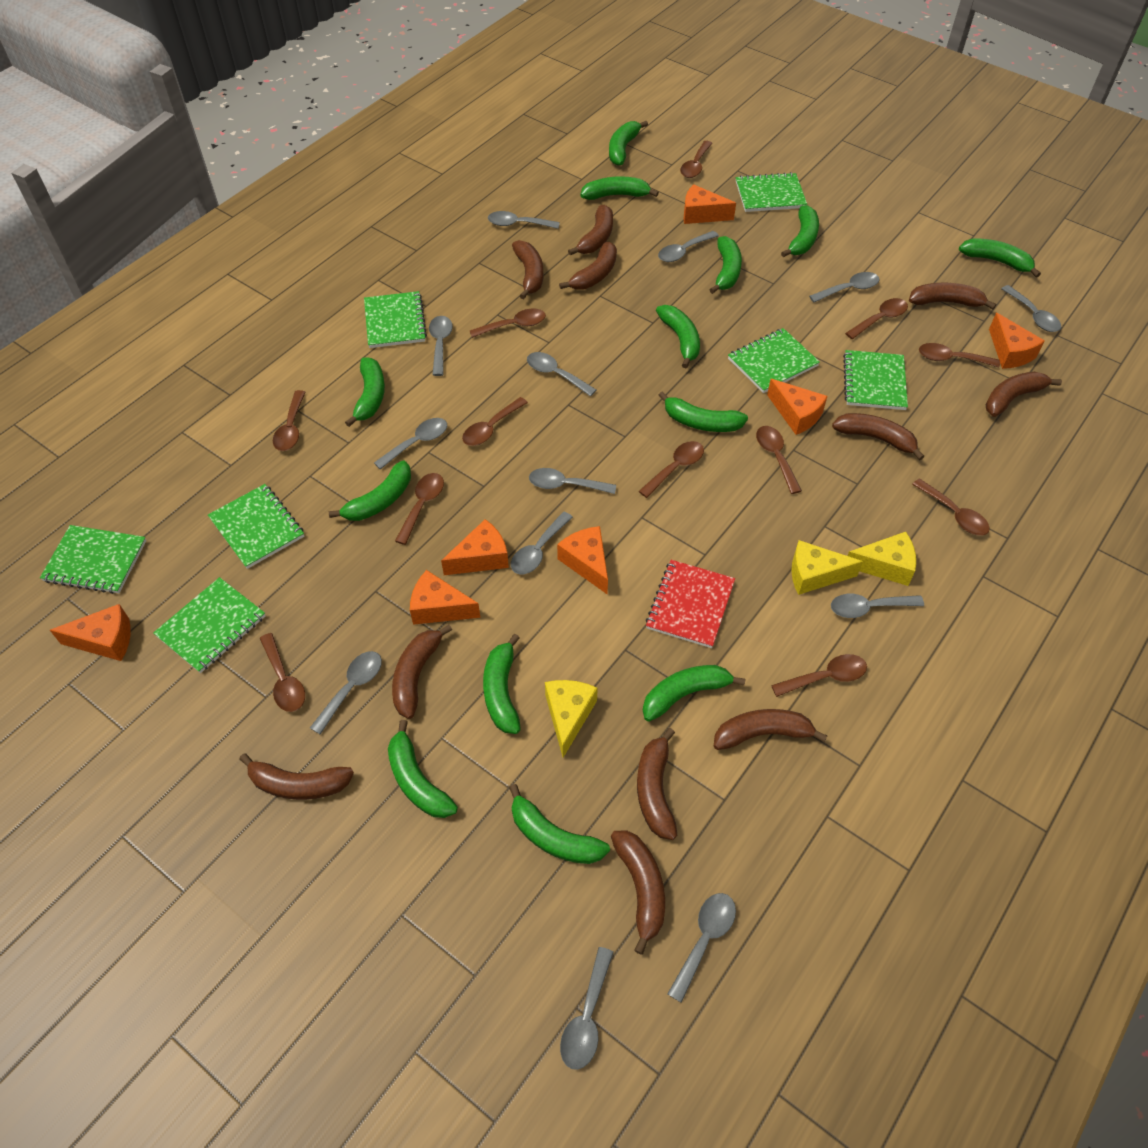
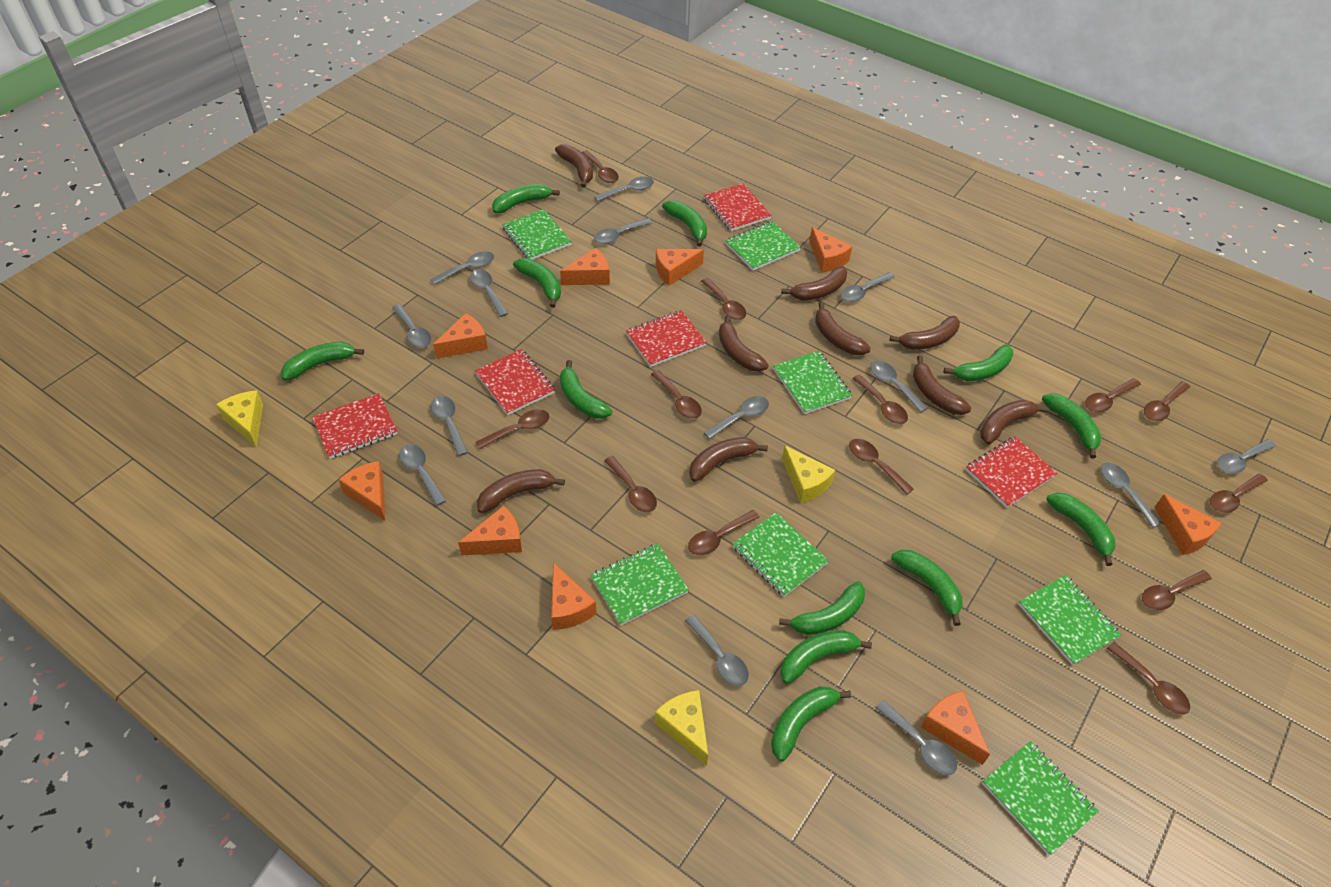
brown banana: [239,753,354,800] [392,624,452,719] [512,240,543,300] [559,242,617,290] [568,205,613,255] [611,831,665,955] [637,728,677,840] [713,709,827,750] [832,413,925,460] [909,283,996,309] [986,372,1062,417] = 11 -> [477,469,565,513] [555,145,593,188] [689,437,768,482] [719,315,769,372] [781,266,847,301] [815,302,871,355] [890,316,960,350] [913,355,971,415] [980,400,1049,444] = 9
brown spoon: [260,633,305,712] [273,390,306,451] [395,473,444,545] [462,397,528,446] [470,309,546,338] [639,441,704,498] [680,141,713,178] [756,426,802,494] [771,654,867,697] [845,298,908,339] [912,478,990,536] [919,343,1000,367] = 12 -> [476,409,549,449] [582,150,619,183] [604,456,657,512] [651,370,702,419] [688,510,760,555] [701,278,746,320] [849,439,914,494] [852,374,908,424] [1085,378,1141,412] [1107,642,1190,714] [1142,570,1212,610] [1144,381,1190,421] [1210,473,1268,513] = 13
green banana: [329,461,411,521] [345,357,385,427] [388,720,458,818] [483,634,521,734] [509,784,610,864] [580,176,659,200] [609,121,648,166] [643,665,746,721] [656,305,700,368] [658,391,748,432] [710,236,742,294] [781,205,819,257] [959,239,1041,278] = 13 -> [281,341,364,381] [492,184,560,213] [513,258,561,308] [560,360,612,419] [662,200,707,247] [771,686,851,761] [779,581,865,635] [780,630,872,684] [891,550,963,626] [944,344,1013,381] [1042,393,1102,459] [1046,493,1116,566] = 12
grey spoon: [310,651,382,735] [374,418,447,470] [429,316,453,376] [488,211,560,229] [511,512,573,574] [527,352,596,396] [529,468,616,494] [560,947,614,1070] [658,231,719,262] [667,893,736,1003] [809,272,880,302] [831,594,924,618] [1001,285,1061,332] = 13 -> [392,304,431,348] [399,445,446,506] [430,251,494,285] [431,396,468,456] [470,269,508,317] [594,177,654,202] [594,218,652,244] [685,615,749,686] [704,396,769,439] [840,272,895,302] [870,361,927,413] [876,700,957,775] [1101,462,1161,528] [1217,439,1276,474] = 14
orange cheese: [50,604,131,661] [410,570,480,625] [441,519,509,575] [557,526,608,594] [684,184,736,224] [767,379,827,435] [989,313,1045,369] = 7 -> [338,461,386,521] [433,313,488,359] [458,506,522,556] [551,562,596,630] [560,248,610,285] [656,249,704,286] [809,227,852,273] [921,691,990,765] [1154,494,1222,555] = 9
red notebook: [646,560,735,648] = 1 -> [312,393,398,459] [475,349,555,415] [626,310,707,367] [704,183,772,231] [966,436,1058,508] = 5

